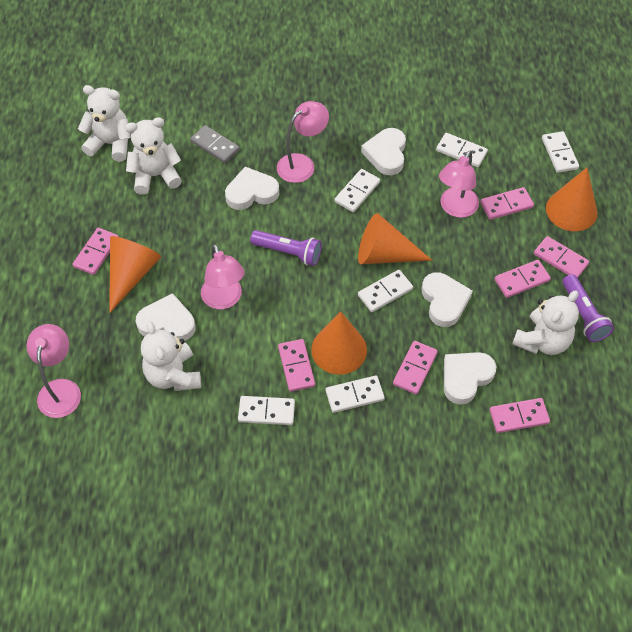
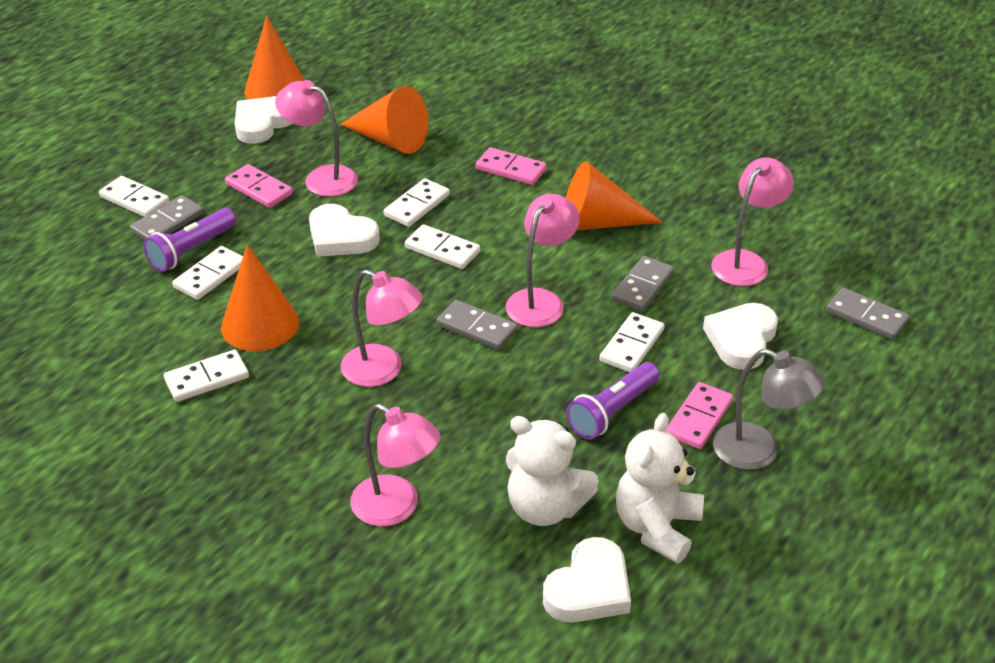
grey domino: [190,125,240,163] = 1 -> [130,195,204,240] [437,300,517,350] [611,256,674,311] [826,288,909,340] = 4
grey lamp: none = 0 -> [713,349,825,470] = 1
pink domino: [73,228,119,275] [278,339,315,392] [393,341,438,394] [480,187,534,220] [490,398,550,433] [495,260,551,298] [534,236,589,278] = 7 -> [225,164,293,208] [476,147,547,185] [666,382,733,449] = 3
pink lamp: [27,324,81,418] [201,244,245,309] [277,101,329,183] [439,151,479,218] = 4 -> [275,80,358,197] [341,269,423,387] [350,404,441,526] [505,194,580,327] [711,157,794,286] = 5
white heart: [136,293,195,341] [225,167,279,210] [361,128,406,175] [421,272,473,327] [444,352,496,405] = 5 -> [235,96,292,144] [309,204,380,257] [543,537,631,623] [703,303,778,370] = 4
white teddy bear: [78,85,131,162] [125,117,182,195] [141,322,201,391] [512,290,579,355] = 4 -> [506,416,599,526] [616,413,704,564] = 2

